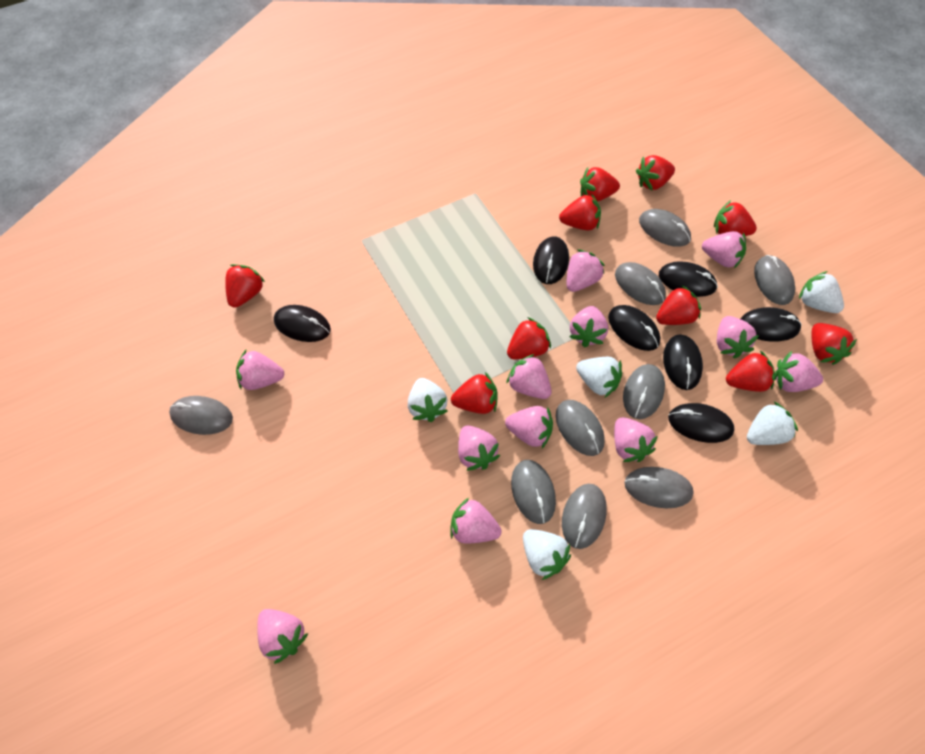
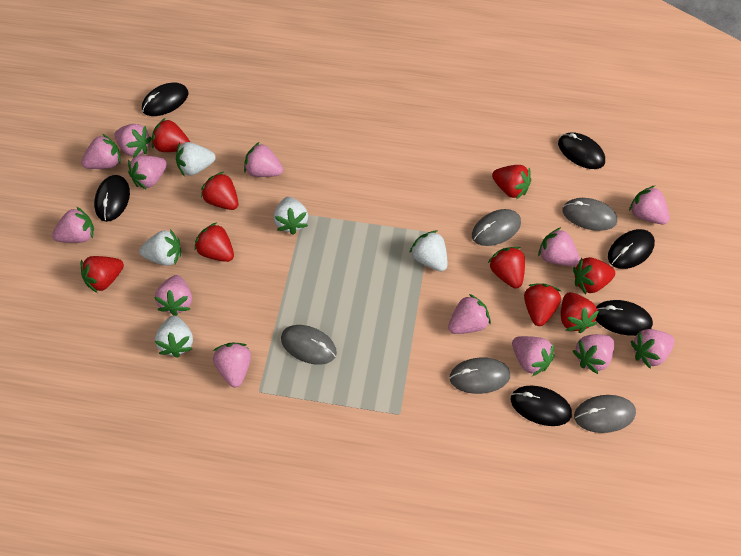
black mouse: [274,305,331,342] [533,236,569,284] [608,305,660,351] [659,261,718,297] [663,334,703,390] [668,403,734,443] [741,307,802,342] = 7 -> [94,175,130,222] [142,83,188,116] [511,385,572,426] [558,132,605,169] [596,300,653,336] [608,229,655,269] = 6
grey mouse: [169,396,233,435] [511,460,556,524] [556,400,605,456] [562,484,607,549] [615,262,666,305] [623,364,665,419] [625,467,693,508] [639,209,691,247] [754,255,795,305] = 9 -> [281,325,337,365] [450,357,510,394] [472,209,521,246] [562,198,617,231] [574,395,636,433] = 5
pink strawberry: [236,350,284,390] [257,609,308,664] [450,498,501,543] [458,425,500,471] [505,406,553,448] [506,354,552,399] [567,249,605,292] [569,306,608,348] [614,417,657,462] [702,231,746,269] [717,316,759,359] [775,351,823,392] = 12 -> [52,206,94,243] [81,134,121,169] [115,124,152,158] [128,155,167,190] [154,275,192,316] [213,343,251,387] [244,142,283,177] [448,294,491,334] [512,336,554,376] [538,227,580,266] [573,334,614,374] [629,186,670,224] [631,329,675,369] = 13
red strawberry: [225,264,265,308] [451,372,498,414] [507,317,551,360] [559,193,601,230] [580,167,620,202] [636,155,675,190] [656,285,701,325] [714,200,757,236] [726,350,775,392] [811,323,857,365] = 10 -> [81,256,124,293] [152,118,190,152] [195,222,234,262] [201,172,238,210] [488,247,525,288] [492,165,531,199] [524,284,561,326] [561,292,599,333] [573,257,615,294] = 9

